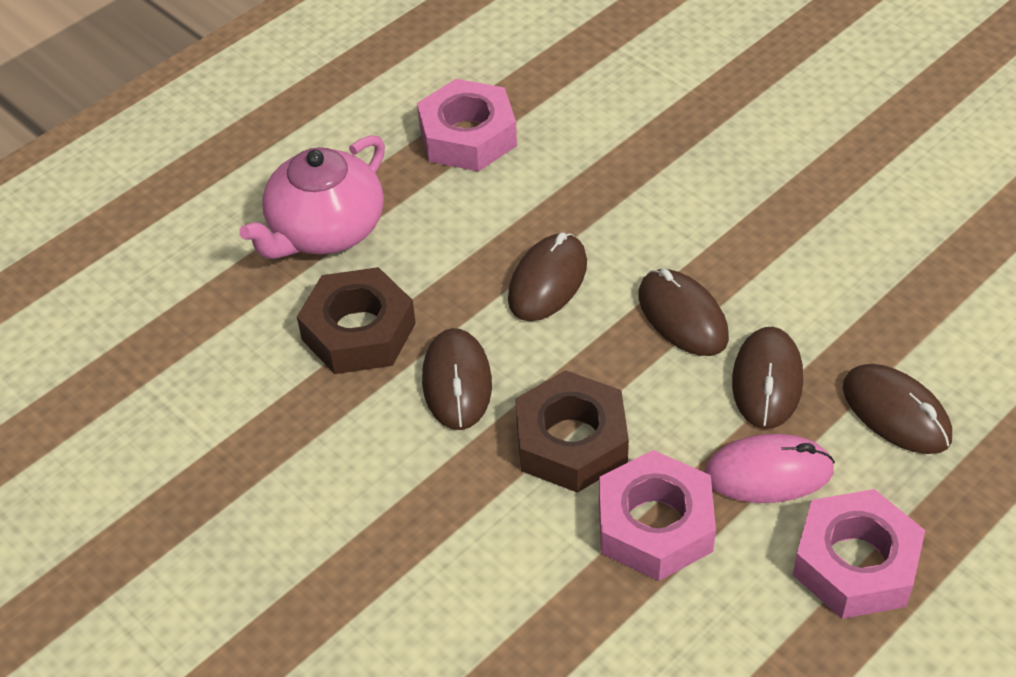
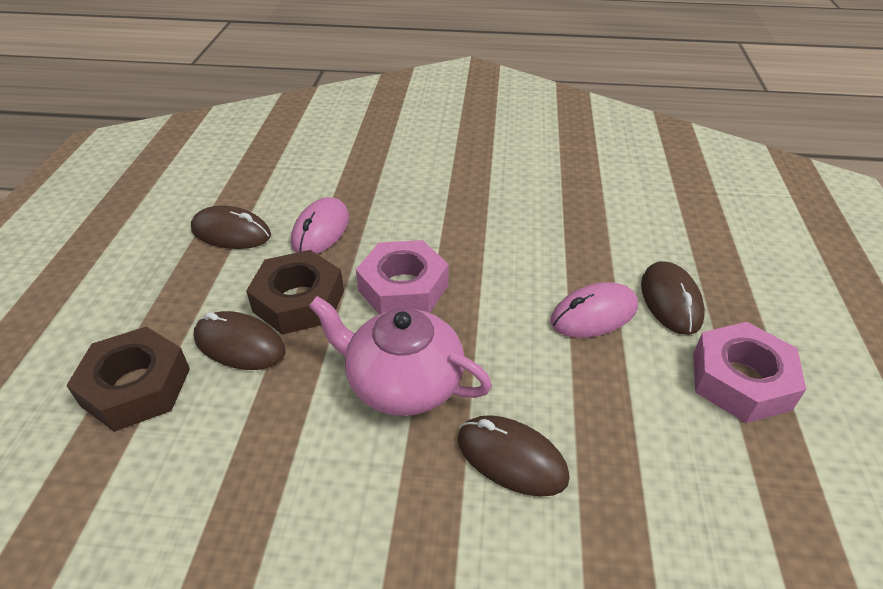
brown mouse: [422,328,492,430] [508,233,587,321] [639,269,729,356] [732,327,803,429] [843,364,952,454] = 5 -> [191,206,271,249] [194,311,286,370] [458,415,570,497] [641,261,705,335] = 4
pink mouse: [705,434,835,503] = 1 -> [291,197,349,254] [550,282,638,338] = 2
pink nut: [417,79,517,172] [599,450,716,581] [793,489,925,619] = 3 -> [356,240,449,314] [693,322,806,423] = 2

